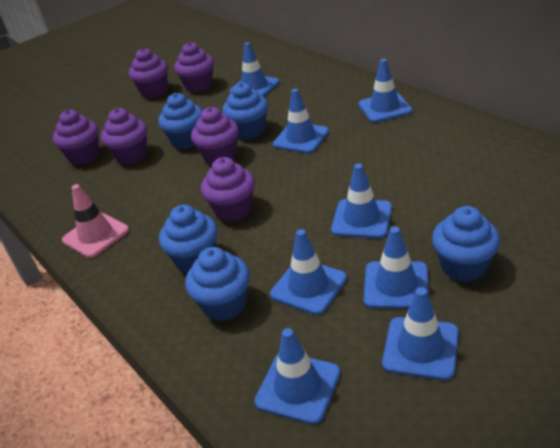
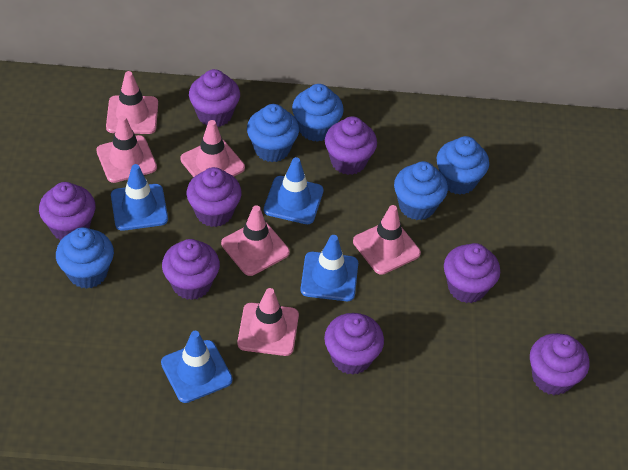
blue traffic cone: [229,42,279,97] [254,328,340,425] [270,229,347,315] [273,89,329,153] [331,163,392,239] [359,59,412,123] [364,226,429,309] [382,287,459,380] = 8 -> [111,164,168,231] [161,331,233,403] [264,157,323,224] [300,235,358,301] = 4
pink traffic cone: [62,184,129,258] = 1 -> [96,115,157,183] [106,71,158,134] [180,120,245,177] [221,205,290,276] [237,288,299,356] [353,205,421,275] = 6
purple cupcake: [53,110,99,165] [101,108,147,165] [129,48,168,98] [174,42,214,93] [191,107,239,165] [201,157,255,222] = 6 -> [39,182,96,241] [162,239,220,300] [186,167,242,227] [189,69,240,127] [324,313,384,375] [325,116,377,175] [444,243,500,303] [530,333,589,395] = 8

